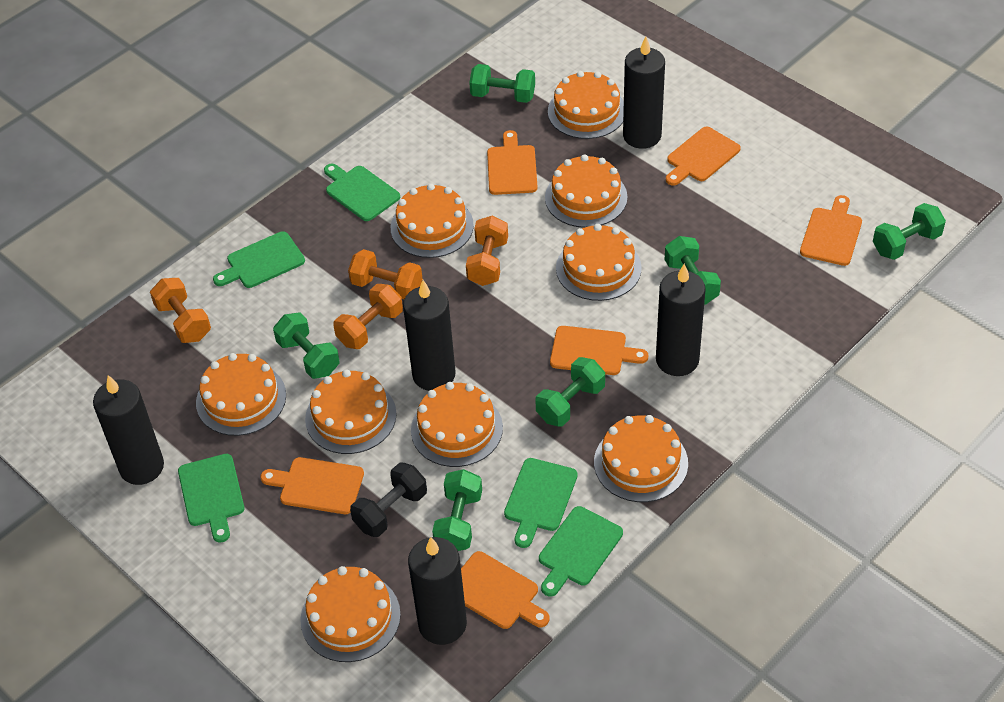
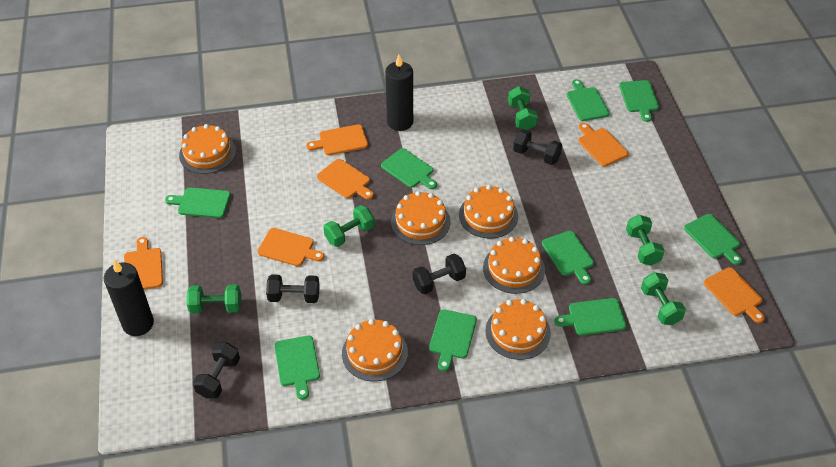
black candle: [93,375,164,485] [403,280,456,391] [408,537,467,645] [623,37,665,149] [656,264,706,376] = 5 -> [104,259,154,336] [385,55,413,131] = 2
black dumbbell: [350,463,427,537] = 1 -> [193,342,240,399] [266,274,320,303] [413,254,466,294] [513,130,562,165] = 4
green cutting board: [178,454,244,543] [213,231,305,288] [324,164,400,221] [504,458,578,548] [539,506,623,597] = 5 -> [165,187,230,218] [274,336,320,400] [381,148,437,189] [429,309,477,371] [542,231,594,285] [554,298,626,335] [567,79,610,121] [619,80,659,122] [684,214,742,265] = 9
green dumbbell: [273,313,340,379] [432,469,482,551] [469,64,535,103] [535,357,605,427] [664,236,721,305] [873,203,946,260] = 6 -> [187,285,241,313] [323,205,374,247] [508,86,538,130] [626,215,665,265] [641,272,686,325] = 5
orange cake: [196,353,286,436] [300,566,401,662] [305,369,397,454] [391,183,474,258] [411,382,503,467] [545,154,628,228] [548,71,624,139] [556,224,642,301] [594,415,688,502] = 9 -> [179,124,236,174] [342,319,408,381] [391,191,451,245] [459,185,518,238] [483,237,545,294] [485,299,551,360] = 6
orange dumbbell: [150,278,211,343] [333,284,403,349] [348,249,423,299] [466,216,508,286] = 4 -> none = 0

